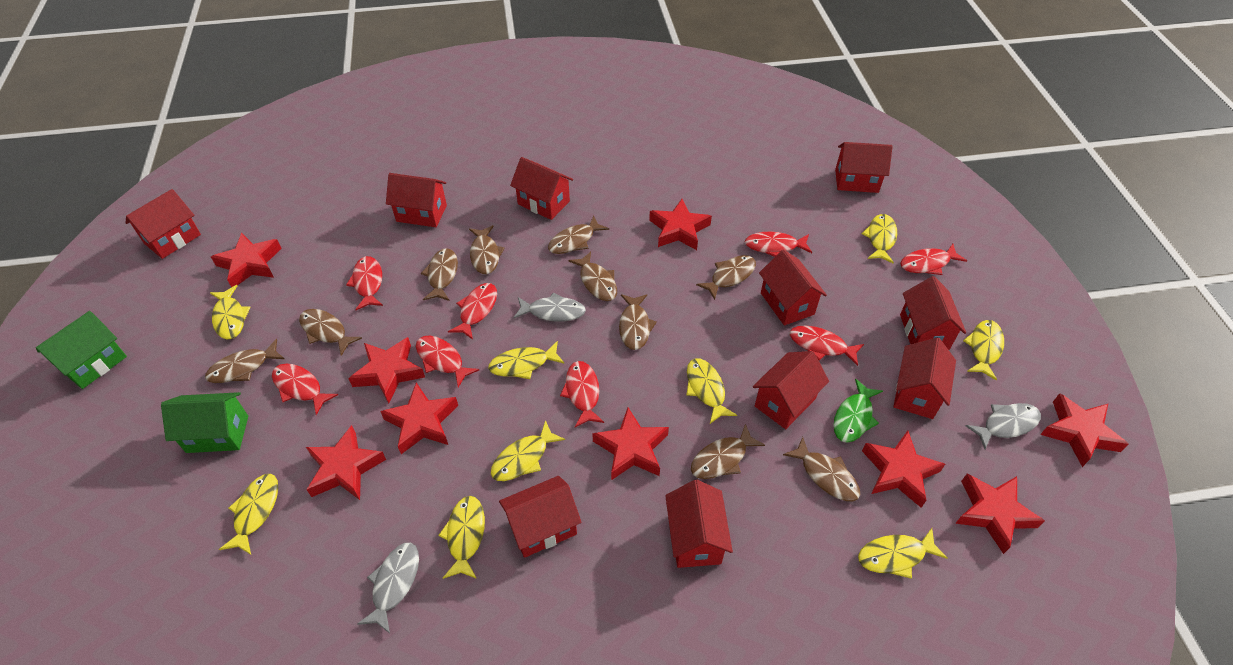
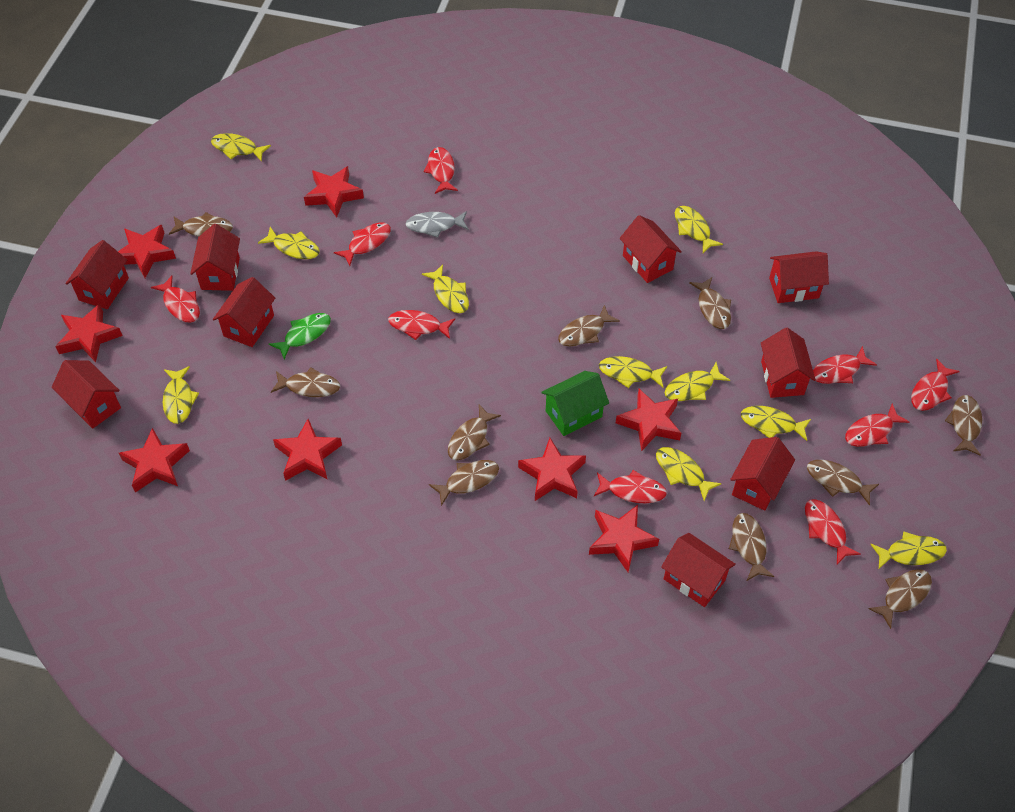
green house: [36,311,127,389] [161,392,248,453] = 2 -> [541,371,609,436] = 1
grey fish: [357,543,419,634] [514,292,586,322] [965,403,1041,449] = 3 -> [406,211,469,238] = 1
red fish: [272,363,338,415] [346,256,383,310] [416,336,479,388] [448,283,497,340] [560,361,604,427] [745,232,812,257] [790,325,864,366] [900,244,967,275] = 8 -> [151,276,200,323] [334,223,391,266] [388,310,455,340] [423,147,458,194] [594,470,667,503] [805,499,861,564] [813,346,877,384] [845,403,909,447] [911,359,960,411] = 9
red house: [126,189,201,259] [386,173,447,227] [499,476,581,558] [510,157,573,220] [665,480,733,568] [753,351,829,429] [759,250,827,325] [835,142,893,193] [893,338,956,419] [900,276,966,350] = 10 -> [52,360,121,429] [65,240,129,309] [190,224,240,291] [213,277,275,347] [620,215,682,283] [661,533,736,607] [730,437,795,511] [761,328,816,398] [769,251,829,303] = 9
red star: [211,233,282,287] [306,425,386,500] [348,337,425,403] [380,382,458,454] [592,408,669,480] [649,199,712,250] [862,431,945,508] [955,474,1045,554] [1040,393,1128,467] = 9 -> [55,304,123,362] [118,225,176,278] [119,428,190,492] [273,419,342,481] [304,166,364,217] [518,438,586,501] [589,505,659,572] [616,389,681,451] = 8
yellow fish: [210,285,251,339] [219,474,278,555] [438,496,485,579] [488,341,565,379] [491,420,565,481] [686,358,737,424] [858,528,947,579] [862,214,897,263] [963,320,1004,380] = 9 -> [163,366,199,424] [211,133,271,162] [258,227,320,259] [422,264,469,313] [599,356,667,388] [656,447,722,501] [665,362,730,401] [675,206,723,253] [741,406,811,441] [870,532,947,569] = 10

